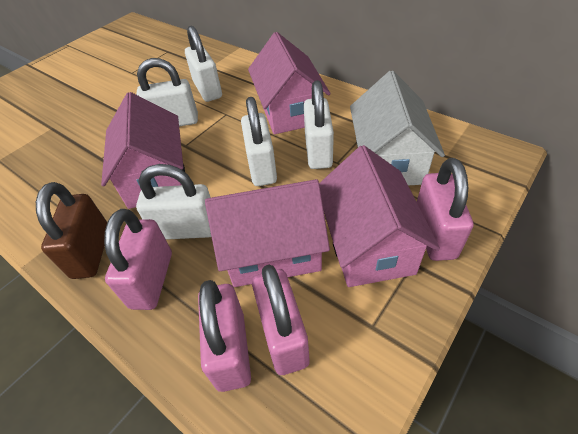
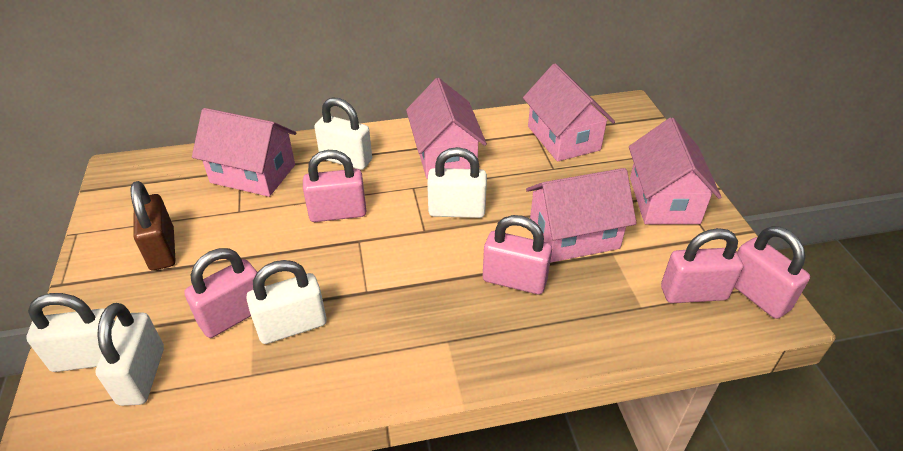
pink house: [101,92,185,209] [205,179,330,287] [248,32,331,134] [319,145,440,287] = 4 -> [192,108,296,197] [406,78,487,179] [523,63,615,162] [526,168,637,263] [629,118,721,224] = 5
pink padlock: [104,209,172,310] [198,280,251,392] [252,265,310,375] [417,158,473,261] = 4 -> [184,248,257,338] [303,150,366,222] [483,215,552,295] [661,228,743,303] [735,226,810,319] = 5
white house: [350,71,445,185] = 1 -> none = 0

